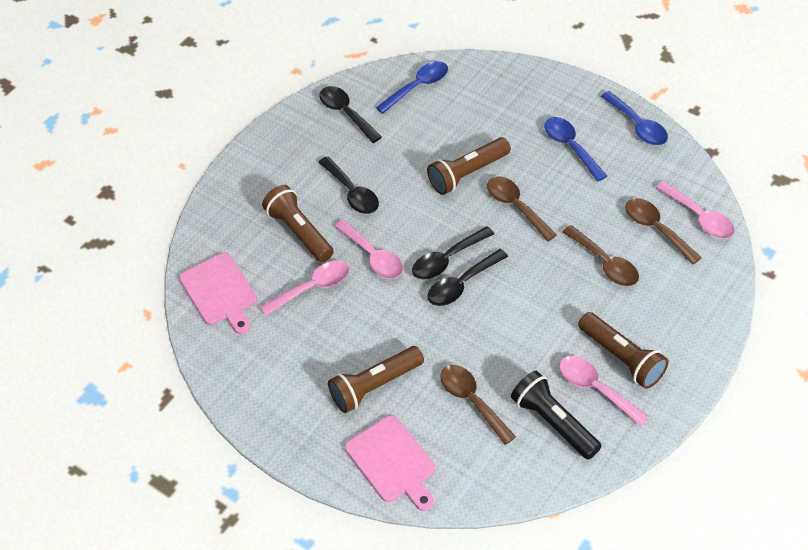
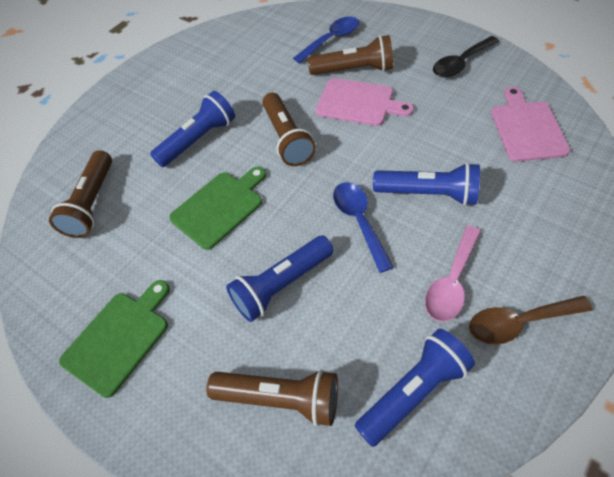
black flashlight: [511,371,602,460] = 1 -> none = 0
black spoon: [318,156,379,214] [319,86,382,143] [412,226,494,280] [427,249,508,306] = 4 -> [433,36,499,78] = 1
blue flashlight: none = 0 -> [150,91,235,167] [226,236,334,322] [355,329,475,447] [373,162,480,206] = 4
blue spoon: [376,61,448,114] [545,117,607,181] [601,91,668,145] = 3 -> [293,16,359,63] [333,182,394,273] = 2
brown spoon: [440,365,516,445] [487,176,557,241] [562,225,639,286] [625,198,702,265] = 4 -> [469,296,593,345] = 1
green cutting board: none = 0 -> [59,280,170,398] [169,166,266,250] = 2
pink spoon: [261,261,350,316] [334,220,403,279] [559,356,649,426] [656,181,735,239] = 4 -> [425,226,481,322] = 1

